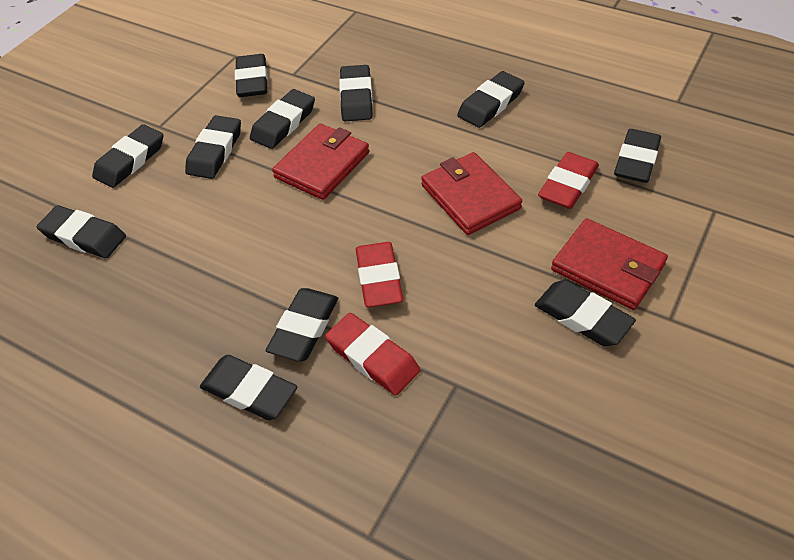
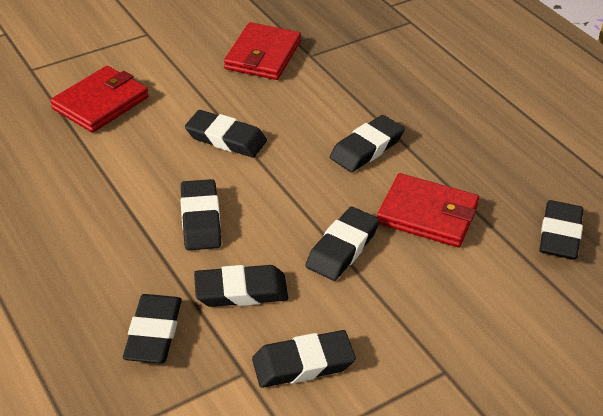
black eraser: [37,205,126,258] [92,124,163,188] [185,115,241,179] [200,355,297,420] [235,54,268,97] [250,89,315,149] [266,288,338,362] [339,65,373,121] [457,71,525,128] [535,280,636,346] [614,129,661,183] = 11 -> [123,294,182,363] [180,179,221,250] [185,110,267,158] [194,265,288,307] [252,330,356,388] [305,207,380,281] [330,115,405,172] [539,200,583,259] = 8
red eraser: [325,313,420,396] [356,242,403,307] [538,152,599,209] = 3 -> none = 0

